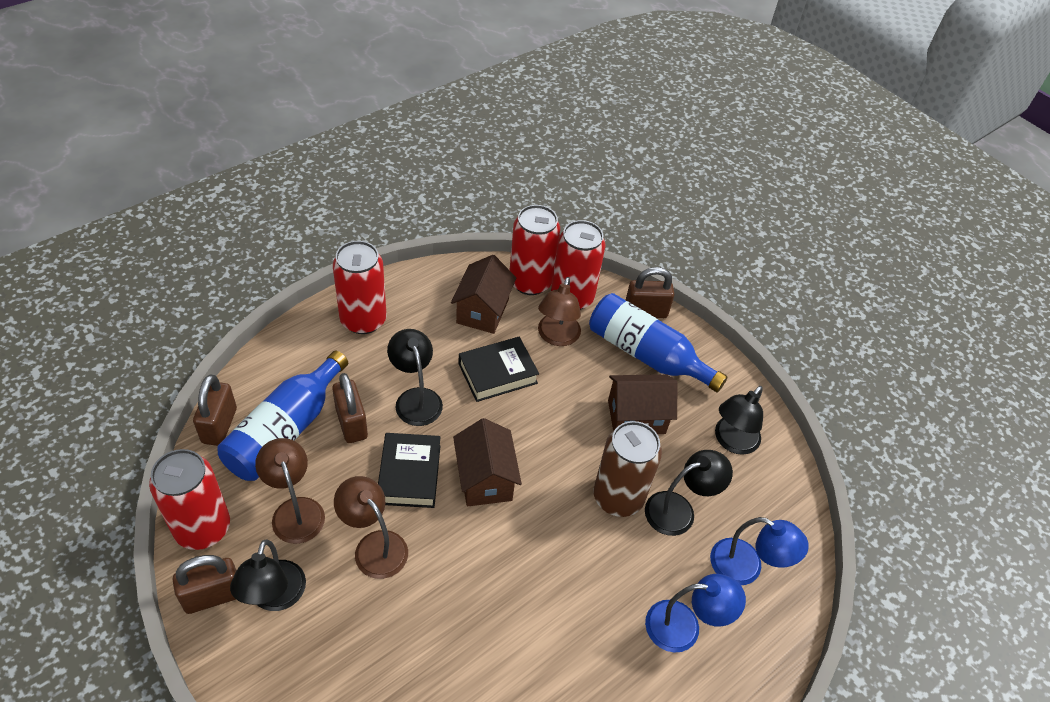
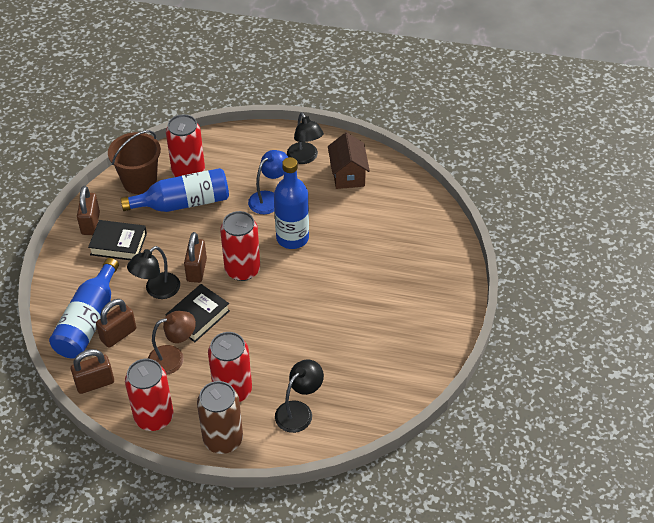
black lamp: [230,539,306,611] [387,329,443,426] [645,450,733,536] [715,386,763,455] = 4 -> [127,246,180,299] [275,360,324,433] [287,112,324,164] = 3
blue bottle: [217,351,348,481] [589,293,728,393] = 2 -> [49,258,119,358] [120,168,229,212] [274,157,309,249] = 3
blue lamp: [645,574,746,652] [710,517,809,585] = 2 -> [248,150,288,214] = 1
brown bucket: none = 0 -> [108,130,161,194] = 1
brown house: [451,255,516,334] [453,418,522,506] [608,374,678,434] = 3 -> [328,132,370,189] = 1
brown lamp: [255,438,325,544] [334,476,408,579] [538,277,581,346] = 3 -> [148,311,196,375] = 1

